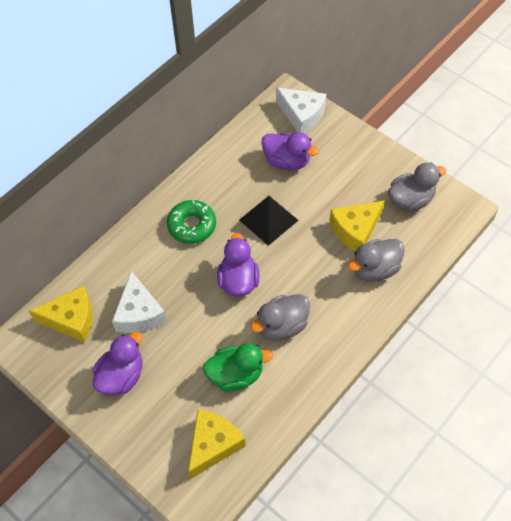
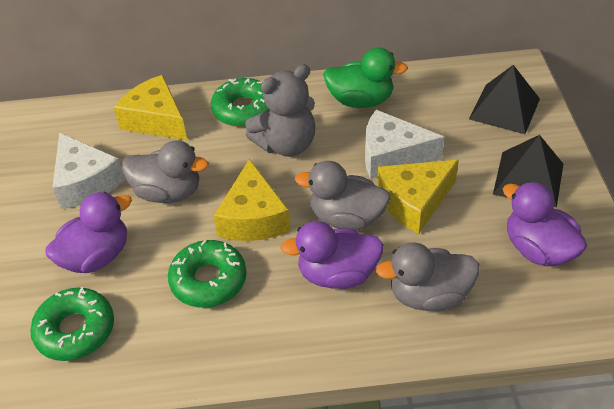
black pyramid: [239,196,298,246] = 1 -> [469,65,540,134] [493,135,563,207] = 2
green donut: [167,200,216,244] = 1 -> [30,287,114,361] [168,240,247,308] [211,78,270,127] = 3
grey teddy bear: none = 0 -> [245,64,315,157] = 1

